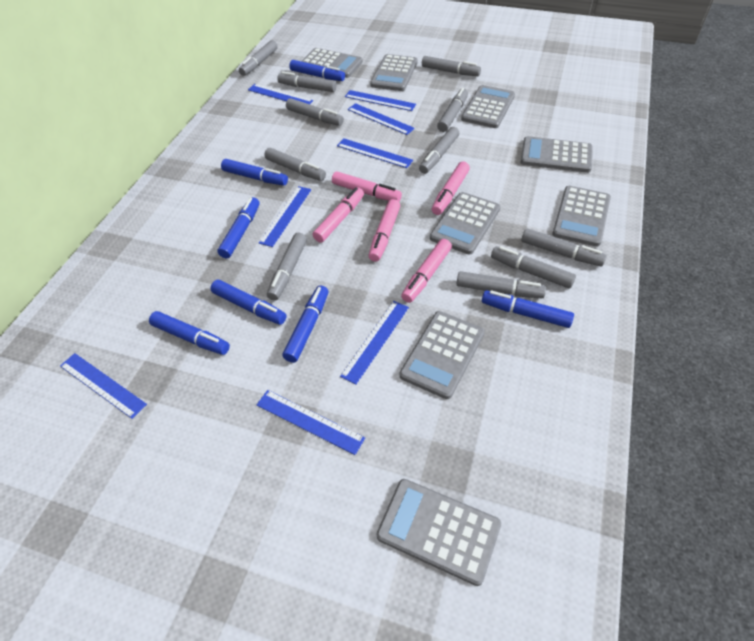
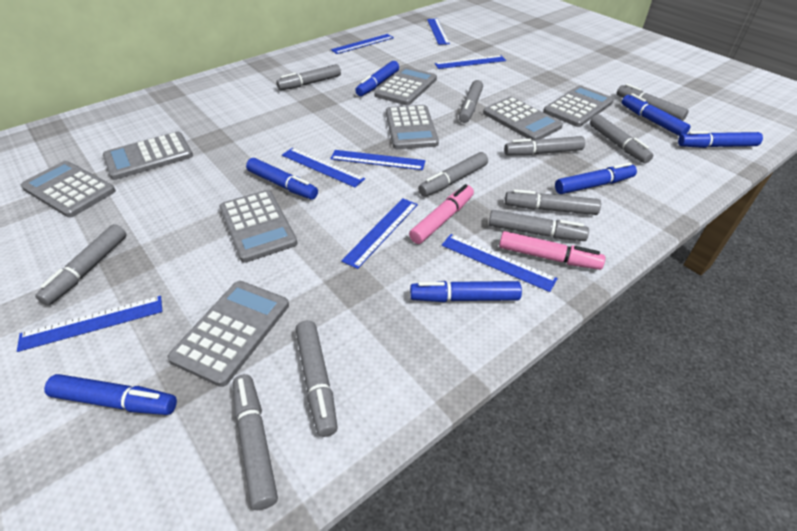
pink marker: [313,187,364,243] [332,171,402,201] [368,199,400,262] [401,239,452,303] [432,161,470,215] = 5 -> [409,184,474,244] [499,231,605,270] = 2

